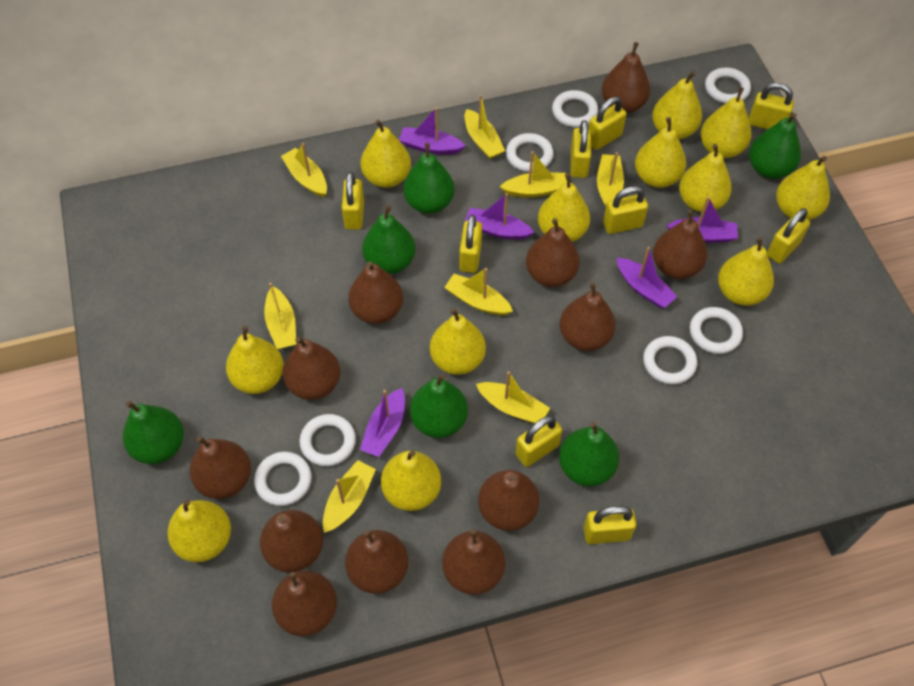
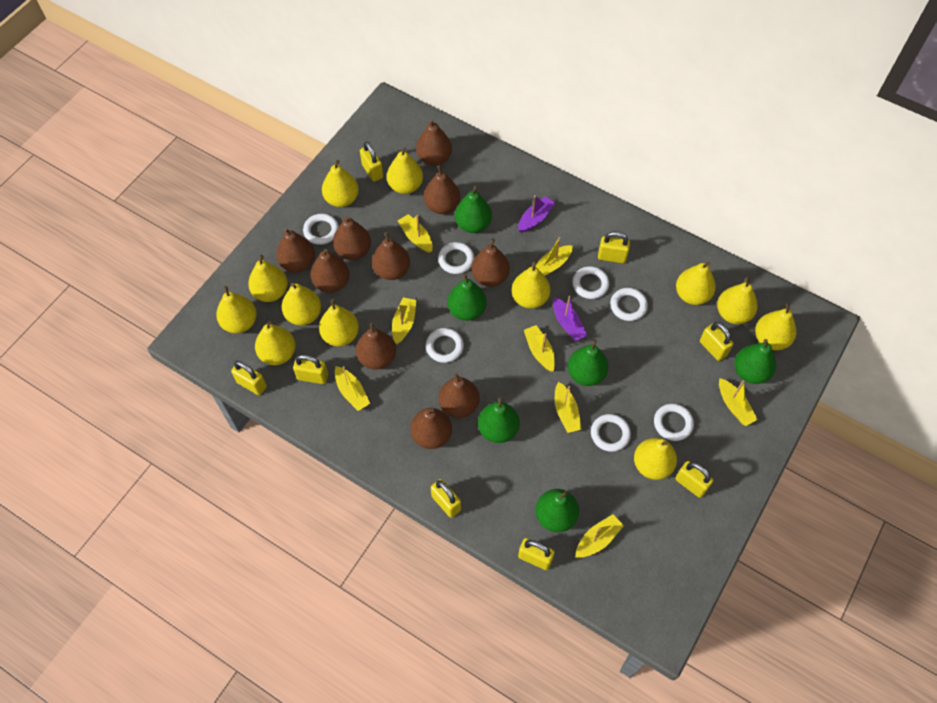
brown pear: [190,436,251,499] [260,510,323,573] [272,571,337,636] [283,337,340,400] [345,530,408,594] [348,261,403,324] [442,529,505,595] [478,470,539,531] [526,218,580,287] [560,282,616,351] [602,42,650,113] [653,210,707,279] = 12 -> [276,228,315,273] [310,249,349,293] [333,216,371,260] [356,322,396,370] [372,232,410,280] [410,408,452,449] [416,119,452,166] [424,165,460,214] [439,373,480,418] [471,239,510,287] = 10
purple boat: [360,388,405,457] [399,107,465,155] [464,193,534,240] [617,247,677,308] [667,197,738,243] = 5 -> [518,195,556,232] [553,296,587,341] = 2
yellow padlock: [342,172,364,230] [459,215,482,273] [515,415,562,467] [570,120,591,178] [584,506,636,544] [588,97,627,150] [603,186,648,234] [749,83,794,129] [767,208,810,264] = 9 -> [231,361,267,395] [293,354,328,384] [360,141,383,182] [431,479,461,518] [518,538,555,570] [598,231,630,263] [675,461,713,498] [700,322,734,361] = 8

